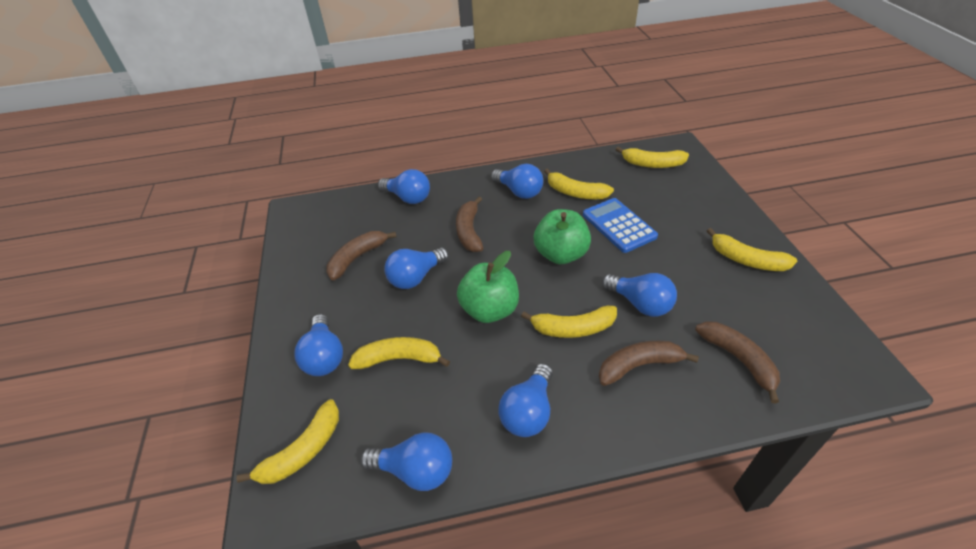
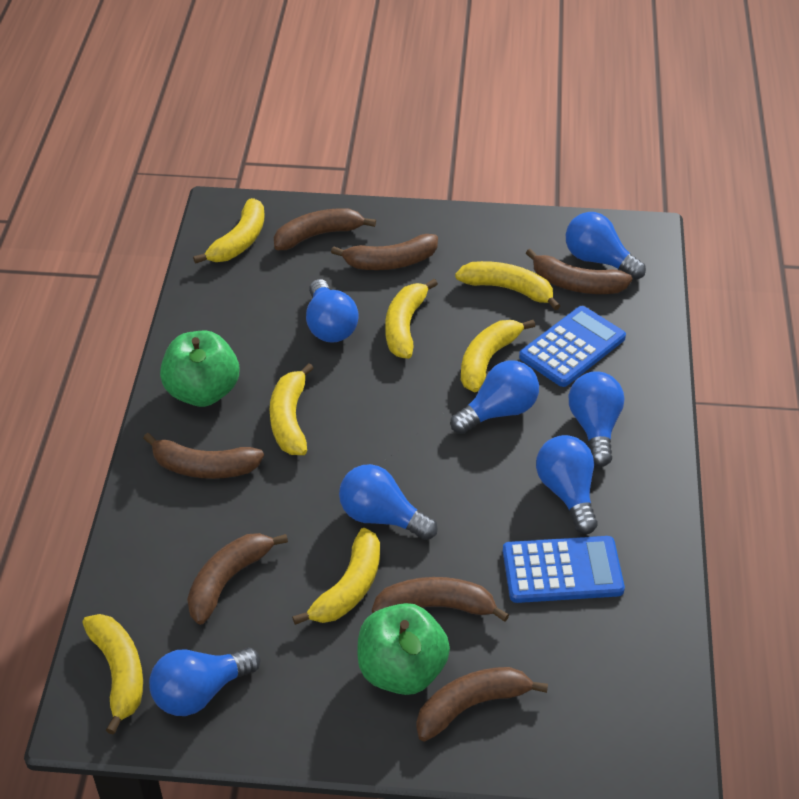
blue calculator: [583,198,658,253] = 1 -> [503,536,625,603] [519,306,626,387] = 2
brown banana: [326,231,397,280] [456,197,483,252] [599,341,699,386] [695,321,780,403] = 4 -> [143,433,264,479] [187,533,288,625] [274,208,376,250] [331,234,438,270] [372,577,509,622] [416,667,548,742] [526,248,633,294] = 7
yellow banana: [236,399,339,484] [348,337,450,369] [521,306,617,338] [544,168,614,199] [616,147,689,168] [707,228,797,271] = 6 -> [82,614,143,735] [193,198,265,264] [270,363,314,455] [292,528,380,625] [385,279,438,359] [455,261,560,310] [461,320,535,392] = 7

